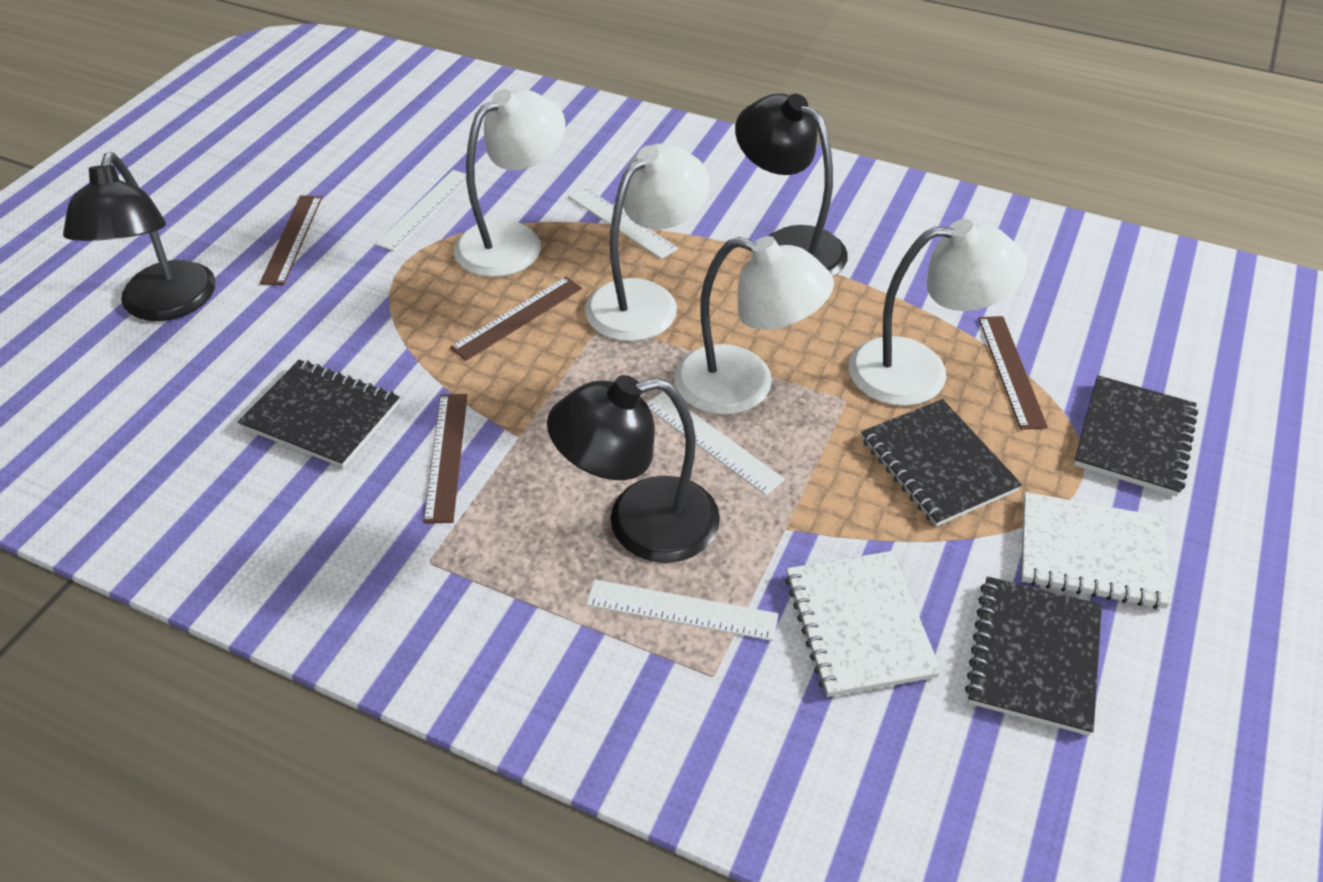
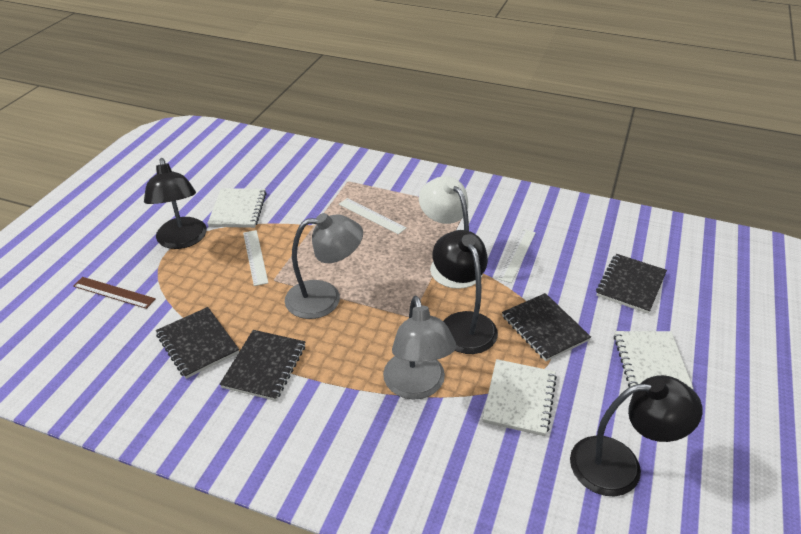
brown ruler: [260,195,322,285] [423,394,467,524] [450,277,582,361] [978,316,1048,430] = 4 -> [73,277,156,309] = 1
grey lamp: none = 0 -> [285,213,363,319] [383,296,456,399] = 2
white lamp: [454,89,565,277] [585,143,709,341] [674,236,834,415] [849,219,1027,406] = 4 -> [419,176,483,289] = 1
white notebook: [785,551,942,697] [1021,492,1171,609] = 2 -> [207,188,267,228] [482,359,557,436] [614,331,694,389] = 3
white ruler: [375,170,466,251] [568,187,678,259] [586,579,778,641] [646,391,785,495] = 4 -> [243,230,268,286] [339,198,407,235] [498,229,536,283] = 3

